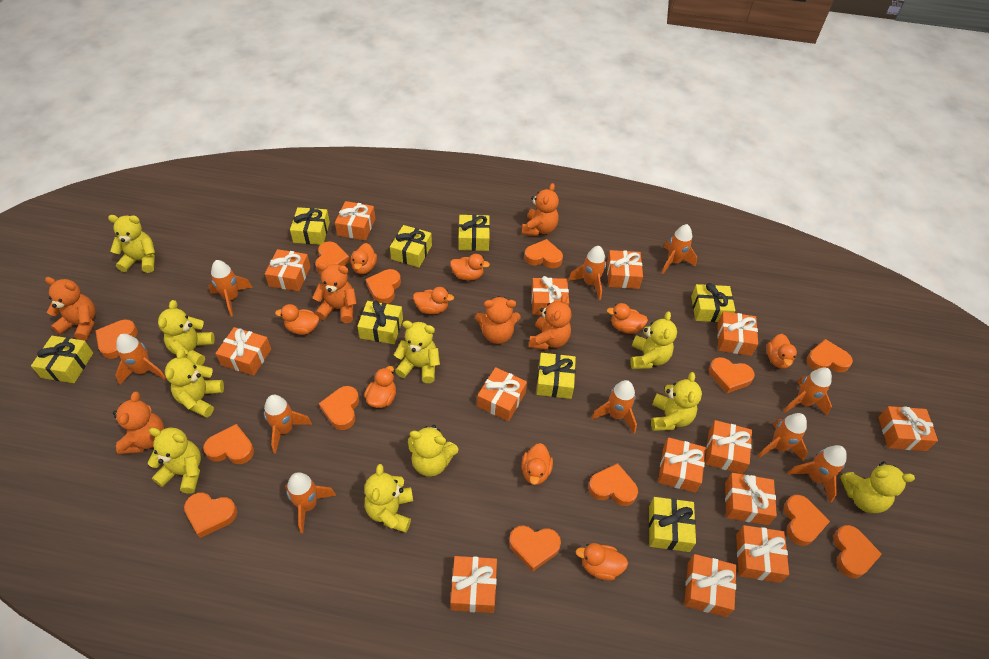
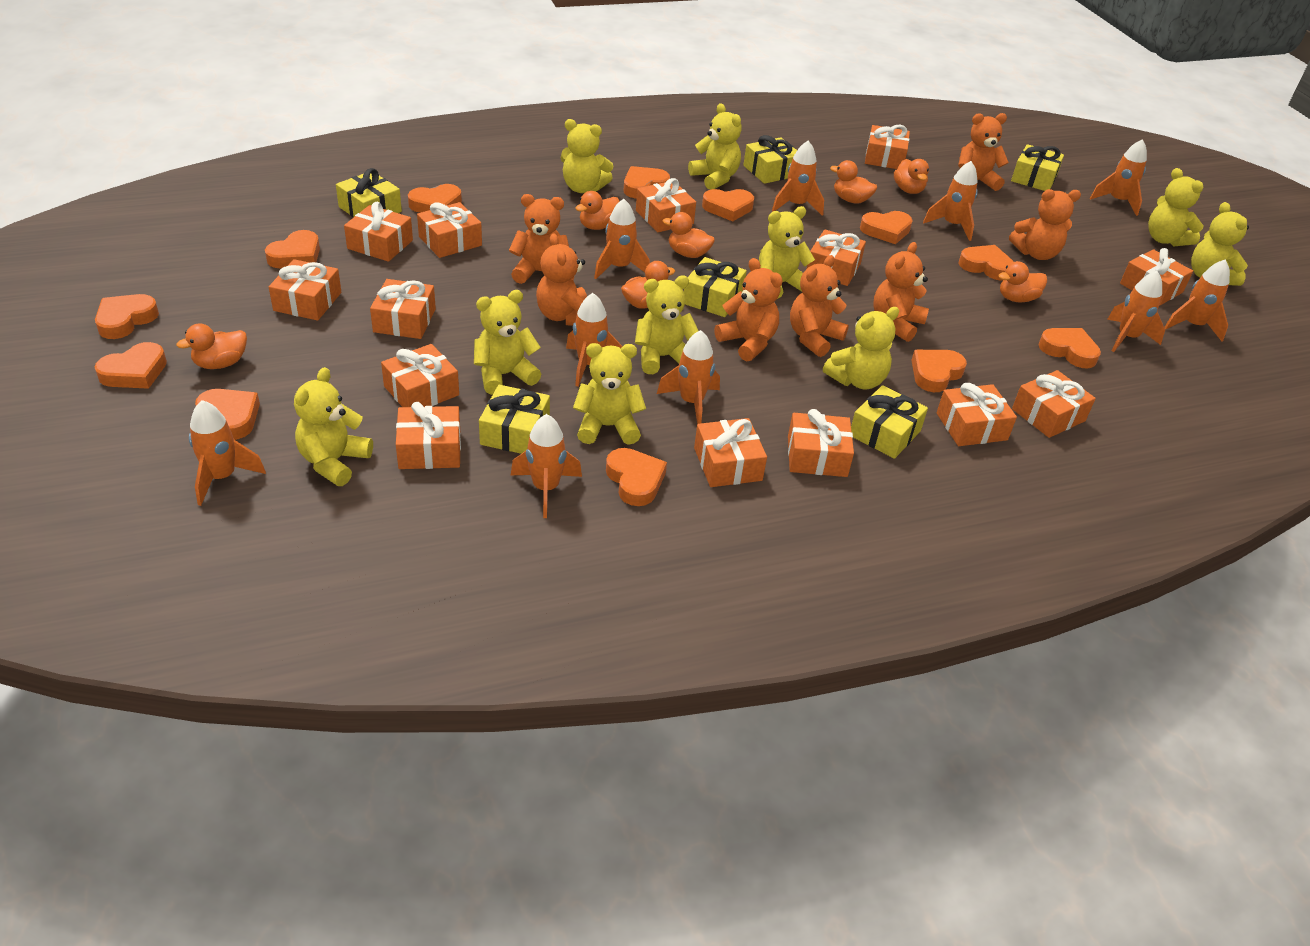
orange duck: [275,304,319,335] [351,243,377,274] [364,366,396,408] [413,287,454,314] [450,254,490,281] [521,443,553,485] [575,543,628,581] [607,303,648,334] [767,334,797,369] = 9 -> [176,323,247,369] [575,191,620,230] [621,261,675,309] [662,212,715,258] [830,160,877,204] [894,159,929,194] [998,261,1047,302] = 7
orange heart: [95,320,138,359] [184,492,237,538] [203,424,254,464] [315,241,350,274] [319,386,359,430] [366,269,401,304] [509,525,561,572] [524,239,563,268] [588,463,638,506] [709,357,755,393] [784,495,830,546] [807,339,853,372] [833,525,882,578] = 13 -> [95,294,159,339] [95,342,167,389] [195,389,260,440] [265,230,320,268] [408,184,462,213] [606,448,667,506] [624,166,670,198] [702,189,754,222] [860,211,913,244] [911,350,967,392] [959,245,1013,281] [1038,328,1101,368] = 12
orange teddy bear: [45,277,96,341] [113,392,164,455] [312,263,357,323] [475,296,520,344] [522,183,559,236] [529,295,572,350] = 6 -> [509,194,569,284] [536,233,587,325] [714,258,782,361] [790,255,849,357] [873,242,929,342] [958,113,1009,191] [1009,189,1081,260] = 7
yellow gift: [31,336,93,383] [290,207,330,245] [357,301,403,344] [390,225,432,267] [459,215,490,251] [536,353,576,399] [649,497,696,552] [691,283,735,322] = 8 -> [336,168,402,218] [479,385,550,454] [684,257,747,317] [743,135,797,184] [851,385,928,459] [1011,144,1064,191] = 6

